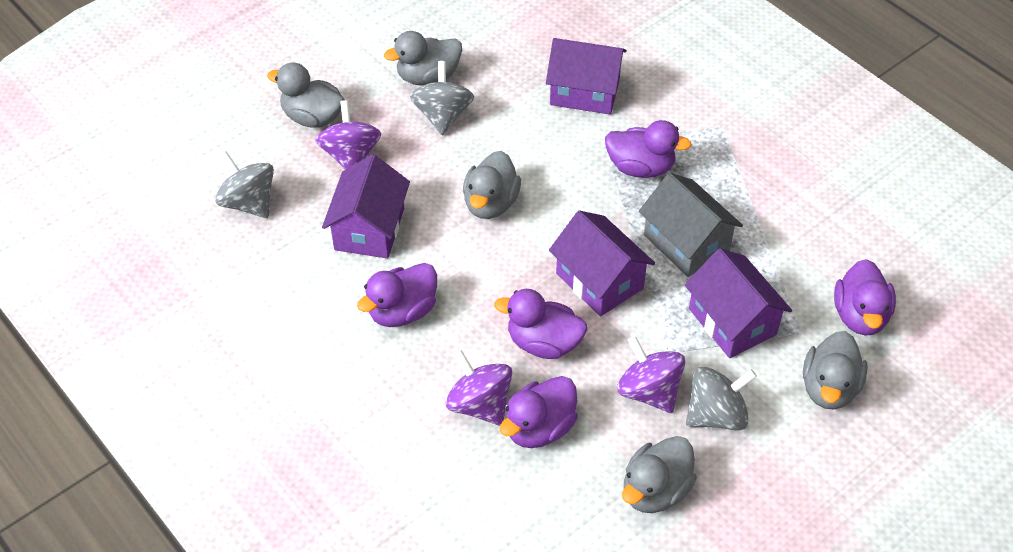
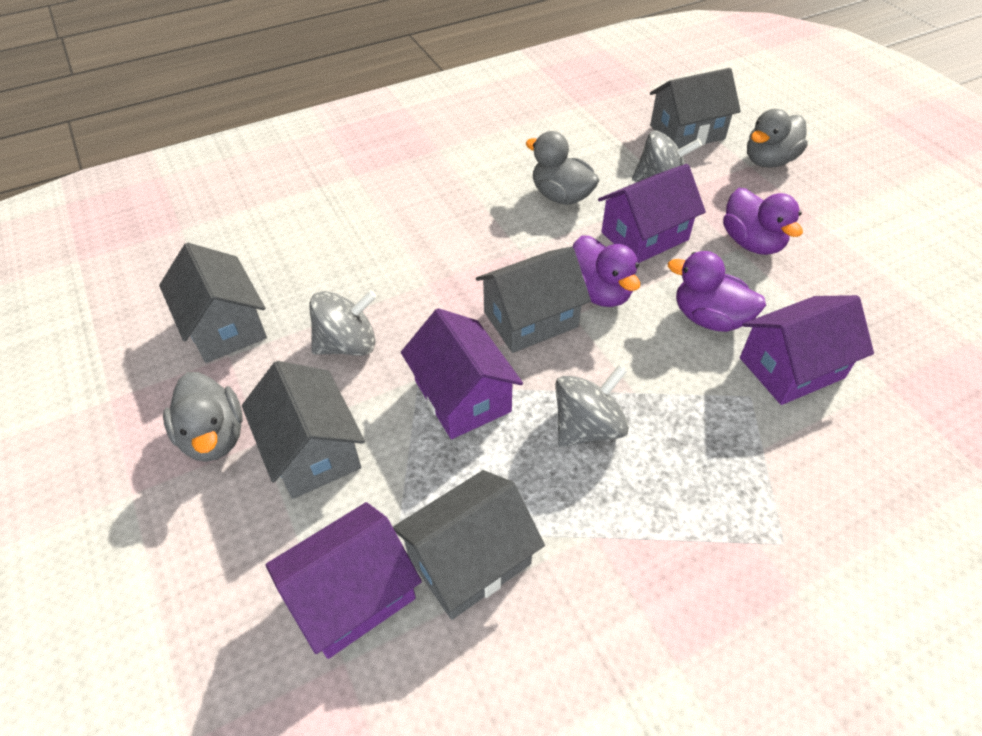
grey duck: [267,62,344,128] [384,31,462,85] [463,151,521,219] [622,436,697,513] [803,331,868,410] = 5 -> [163,372,243,462] [526,131,599,205] [747,109,808,168] = 3
grey house: [639,173,743,277] = 1 -> [159,243,267,363] [242,361,365,499] [393,470,545,620] [476,247,591,353] [650,68,741,149] = 5
purple duck: [357,263,437,327] [494,289,587,359] [500,376,578,448] [605,120,692,178] [834,259,896,336] = 5 -> [573,235,640,307] [668,251,766,332] [723,188,803,255] = 3
purple spinning top: [315,100,381,170] [446,350,512,426] [617,336,685,413] = 3 -> none = 0

